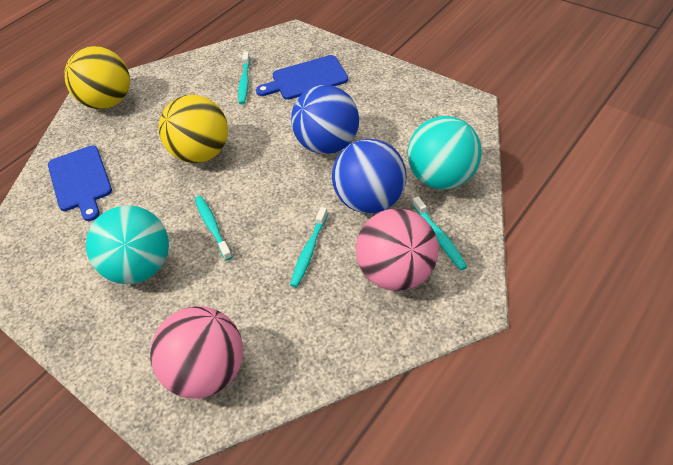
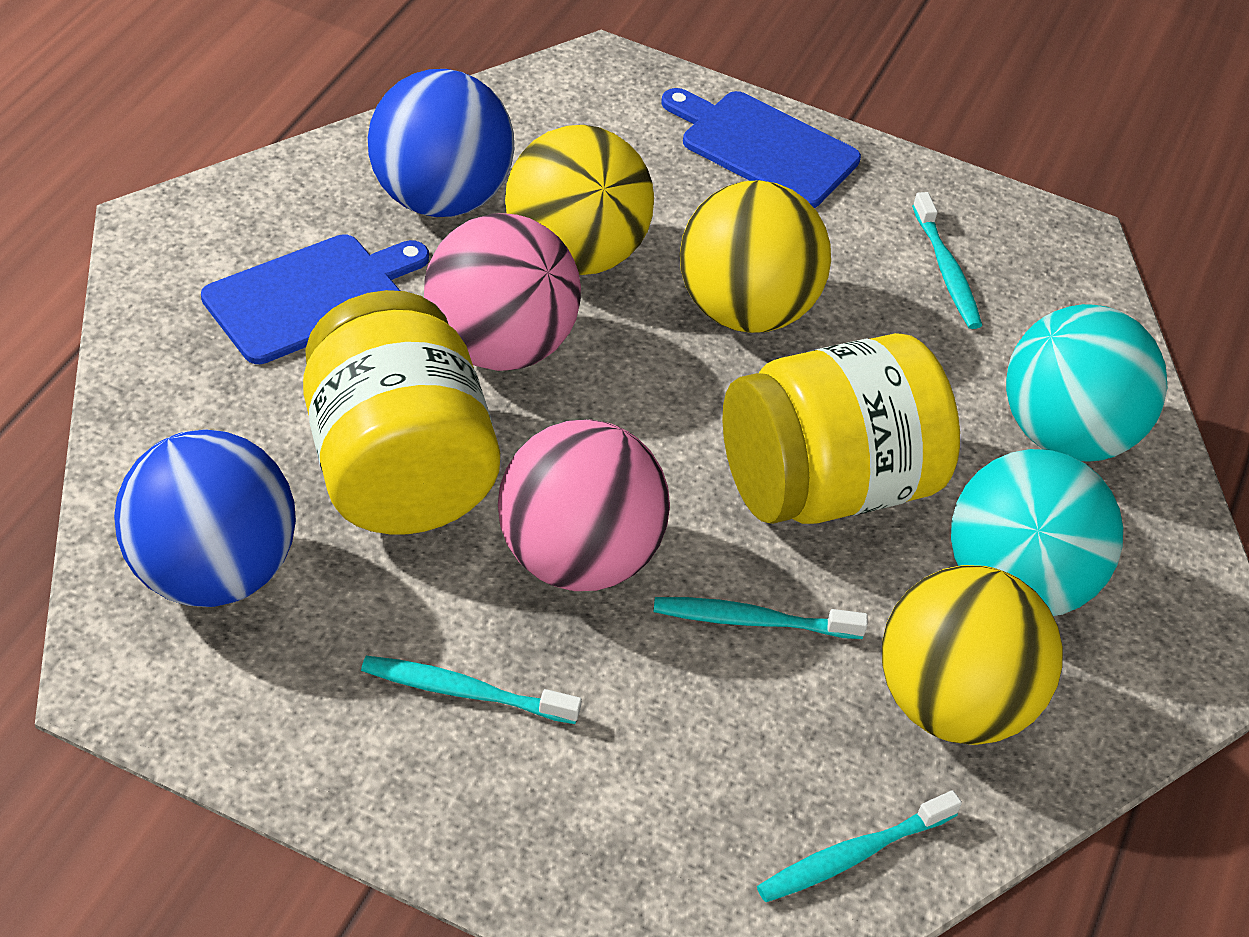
yellow ball: [64,46,130,109] [159,95,228,163] = 2 -> [505,125,654,275] [680,180,831,333] [882,565,1063,745] = 3
yellow jar: none = 0 -> [303,290,500,535] [722,333,960,524] = 2

